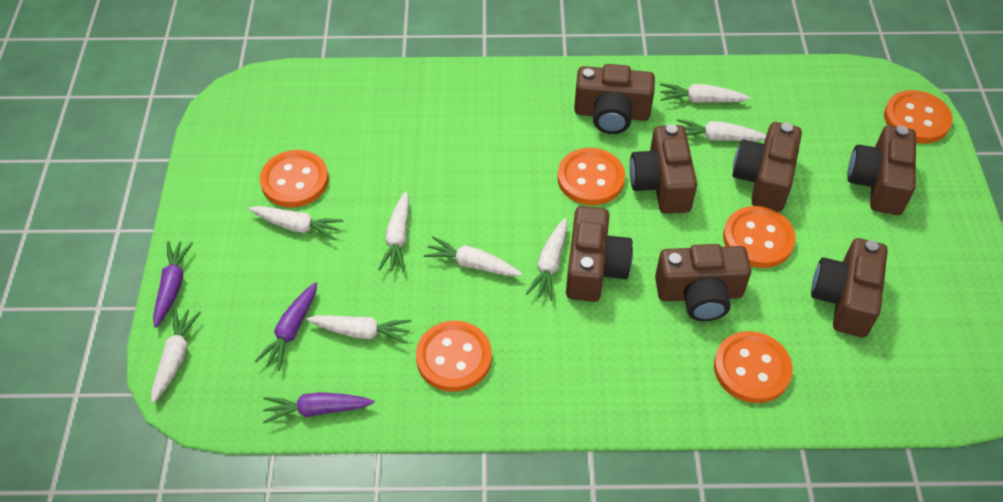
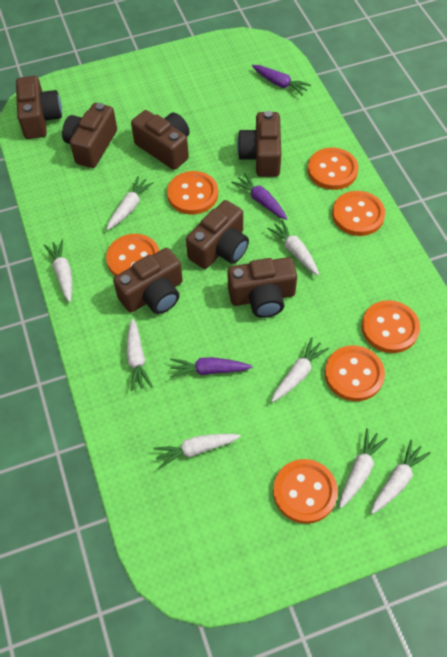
orange button: [260,150,329,208] [416,321,492,392] [557,148,625,205] [714,331,793,403] [723,206,796,268] [884,90,953,144] = 6 -> [106,234,159,276] [167,171,218,215] [273,459,338,524] [308,148,358,190] [325,345,385,401] [332,191,385,236] [362,300,420,353] = 7

